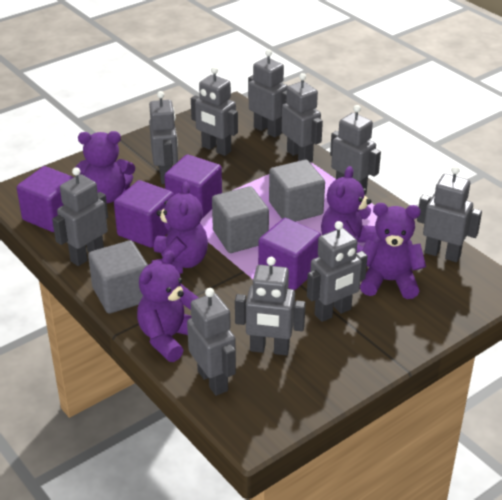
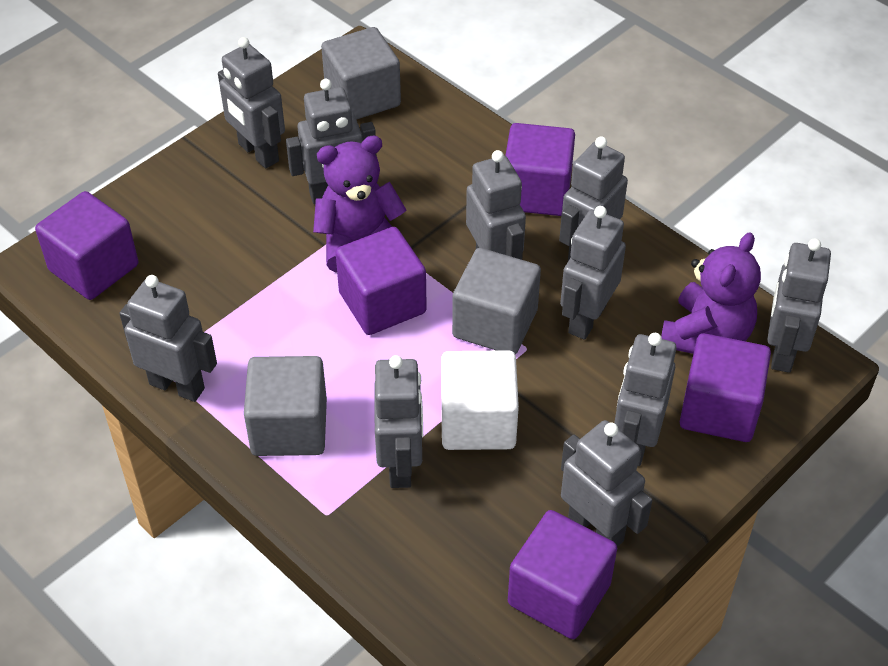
purple cube: [17,166,74,232] [114,180,174,248] [164,155,222,218] [258,218,321,290] = 4 -> [35,191,138,300] [336,227,427,335] [505,123,575,216] [508,510,617,639] [680,333,771,442] = 5
purple teddy bear: [75,131,135,203] [137,250,199,362] [152,182,208,274] [321,166,377,253] [360,203,426,299] = 5 -> [313,136,407,273] [661,232,761,354] = 2
white cube: none = 0 -> [441,350,519,450] = 1

